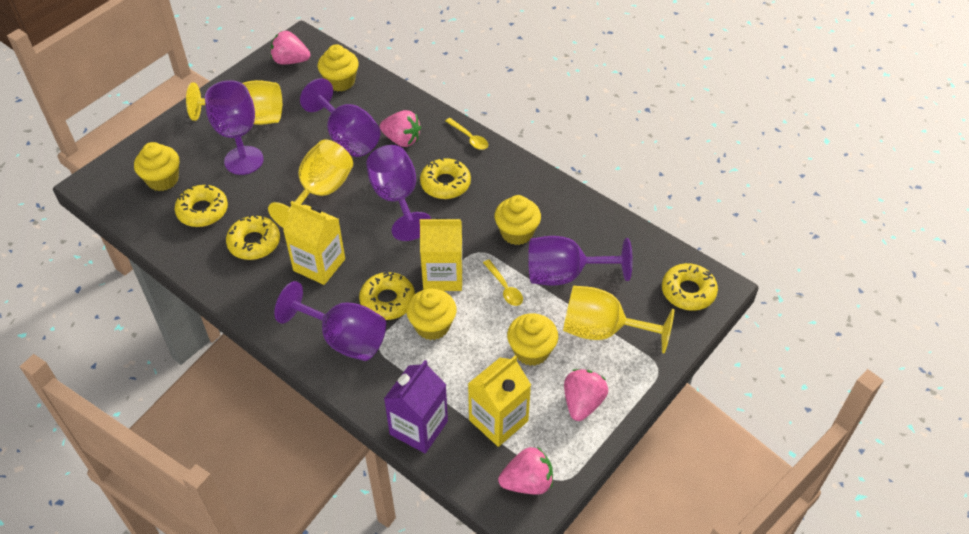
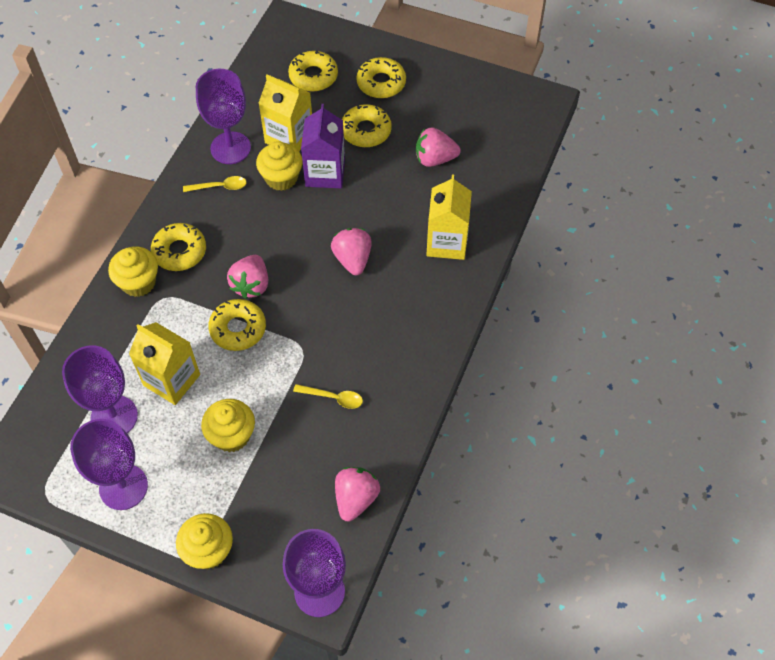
purple goblet: [205,80,264,175] [274,281,386,361] [300,78,381,157] [366,145,431,241] [528,236,633,285] = 5 -> [62,345,138,433] [70,419,148,510] [196,69,251,164] [283,529,346,617] = 4
yellow cupcake: [134,142,180,191] [318,44,359,91] [406,288,457,340] [494,195,541,245] [507,313,558,366] = 5 -> [108,246,158,297] [176,513,233,569] [201,399,255,452] [256,141,303,191] = 4
yellow goblet: [186,80,282,125] [268,140,353,228] [563,286,674,353] = 3 -> none = 0

